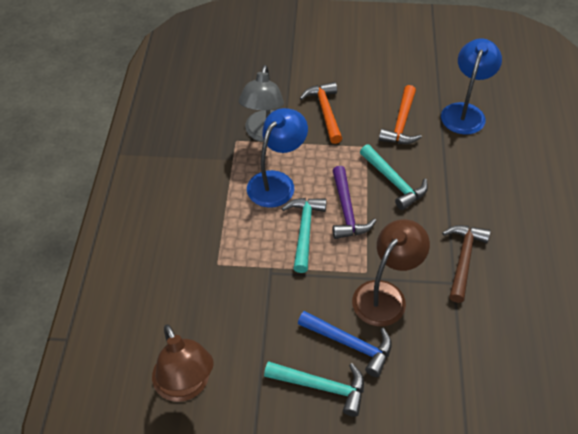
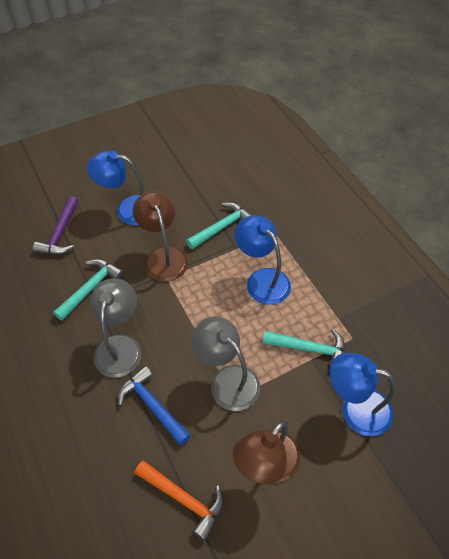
blue lamp: [247,108,308,208] [441,38,502,134] = 2 -> [87,151,144,225] [235,216,291,305] [330,353,396,436] = 3
brown hammer: [442,225,491,303] = 1 -> none = 0
grey lamp: [239,65,284,142] = 1 -> [90,278,141,378] [192,316,260,411] = 2
orange hammer: [300,82,342,144] [379,85,422,144] = 2 -> [135,460,224,541] = 1

